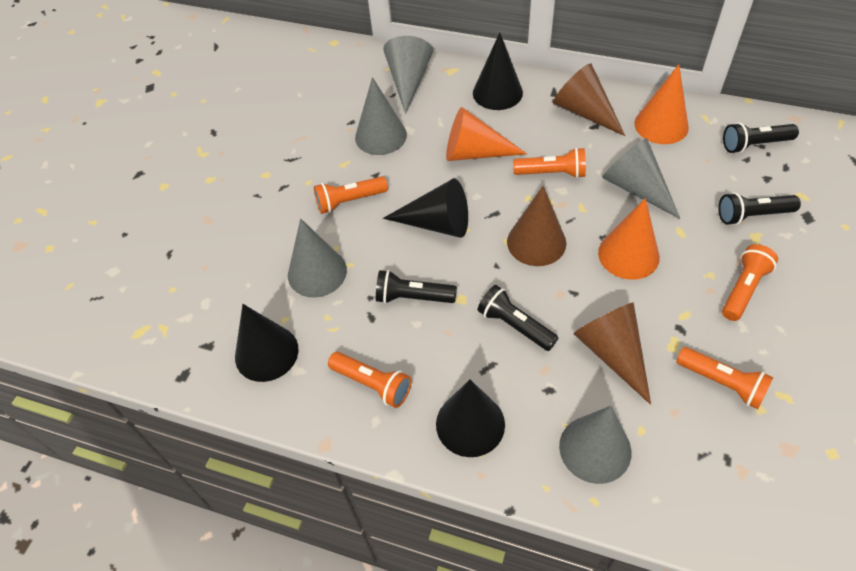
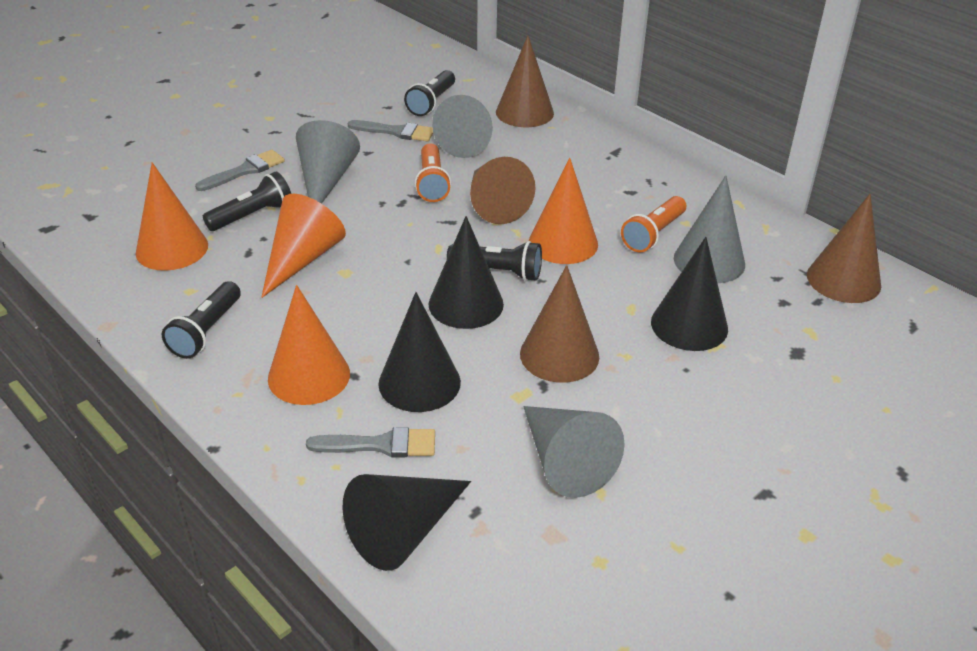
brown cone: [507,186,566,266] [553,63,625,136] [573,302,651,405] = 3 -> [470,157,535,224] [496,35,554,127] [520,265,599,383] [807,194,881,303] = 4
grey brush: none = 0 -> [195,150,285,191] [306,427,435,457] [348,120,433,142] = 3
grey cone: [288,219,347,298] [355,77,407,155] [383,36,433,114] [559,406,632,484] [602,138,680,219] = 5 -> [296,120,360,204] [432,95,493,158] [523,406,625,498] [674,175,745,283] = 4
orange cone: [446,107,527,161] [598,198,660,280] [634,64,689,144] = 3 -> [135,162,208,271] [261,194,346,298] [268,285,350,405] [529,158,598,264] = 4
orange flashlight: [314,176,388,214] [328,352,412,408] [513,147,586,178] [676,347,774,409] [722,244,778,321] = 5 -> [415,144,451,202] [621,196,686,253] = 2

